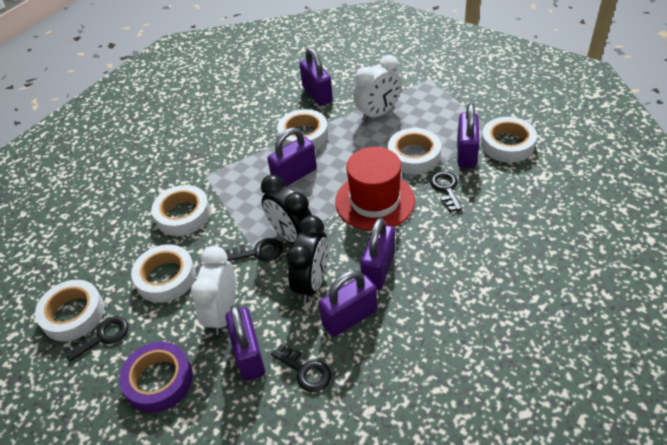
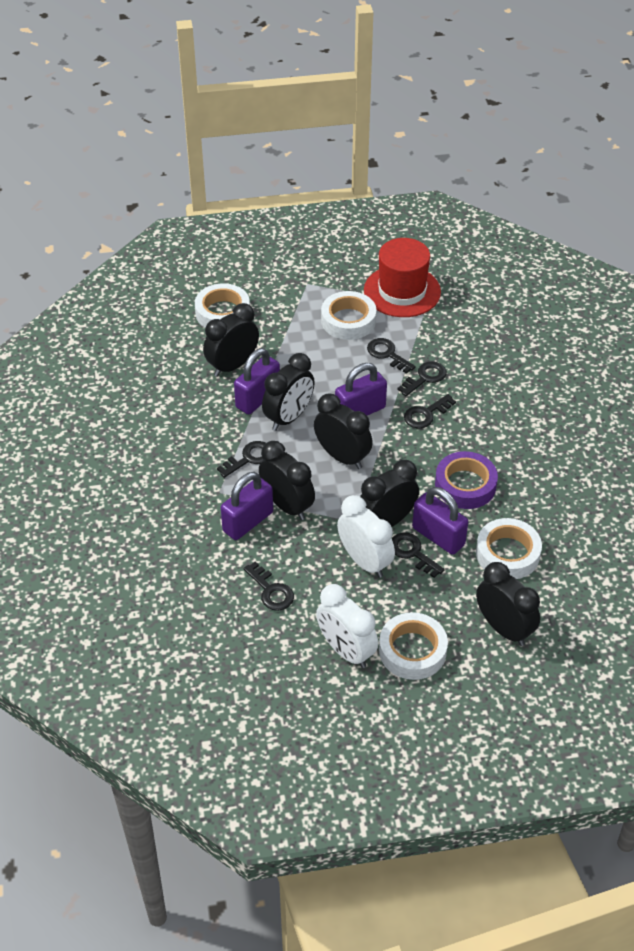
black clock: [261,175,312,244] [287,215,328,302] = 2 -> [203,303,259,377] [259,441,315,520] [262,353,315,431] [314,394,373,469] [360,460,419,527] [476,562,540,646] = 6
black key: [65,316,128,361] [225,238,283,262] [271,344,331,392] [430,171,462,212] = 4 -> [217,441,266,478] [243,561,294,611] [367,338,416,374] [392,532,445,578] [397,361,446,396] [404,394,456,428] = 6
purple padlock: [226,305,265,381] [267,128,317,186] [299,48,333,106] [318,270,377,337] [360,218,395,290] [457,103,480,168] = 6 -> [221,472,273,540] [234,348,280,414] [335,363,387,415] [412,487,468,555] = 4
white tape: [35,280,105,341] [131,244,196,303] [152,185,210,236] [277,109,328,150] [388,128,441,174] [481,117,537,163] = 6 -> [195,283,250,328] [321,291,376,340] [379,612,448,680] [476,518,542,579] = 4

